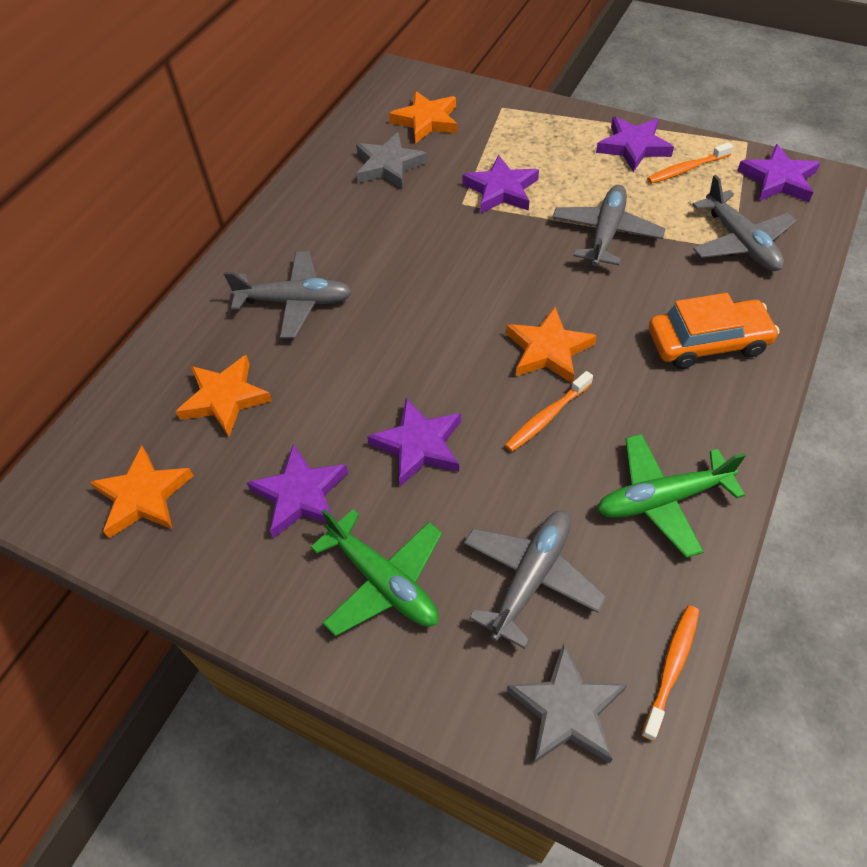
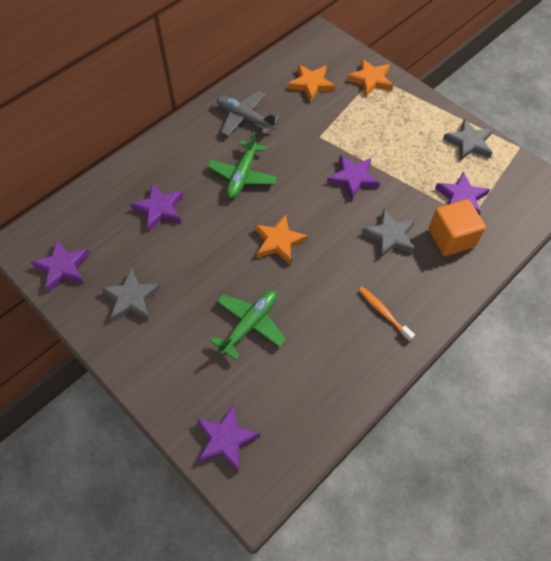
grey plane: [224,252,352,338] [464,511,606,649] [552,185,666,266] [692,175,797,271] = 4 -> [217,91,280,136] = 1
grey star: [356,132,428,189] [507,643,627,763] = 2 -> [101,268,161,322] [361,209,415,258] [443,119,493,160] = 3
orange car: [649,293,780,369] = 1 -> none = 0
orange cube: none = 0 -> [429,199,486,256] = 1
orange star: [90,446,194,538] [176,355,272,437] [389,91,457,144] [506,307,597,383] = 4 -> [255,214,308,264] [288,64,335,103] [346,59,393,97] = 3
orange toothbrush: [505,371,593,452] [641,605,699,741] [647,142,733,184] = 3 -> [358,287,415,341] = 1

